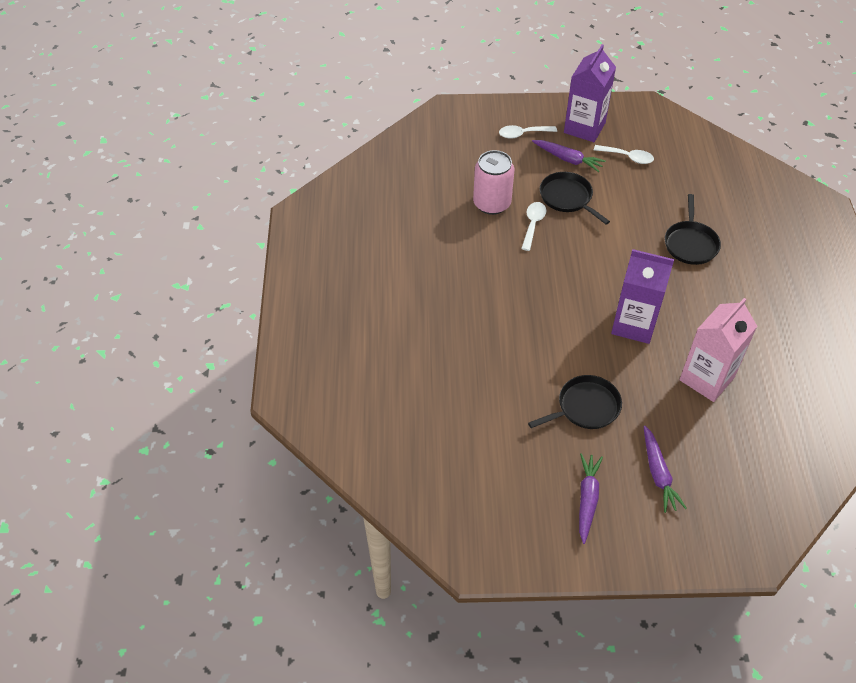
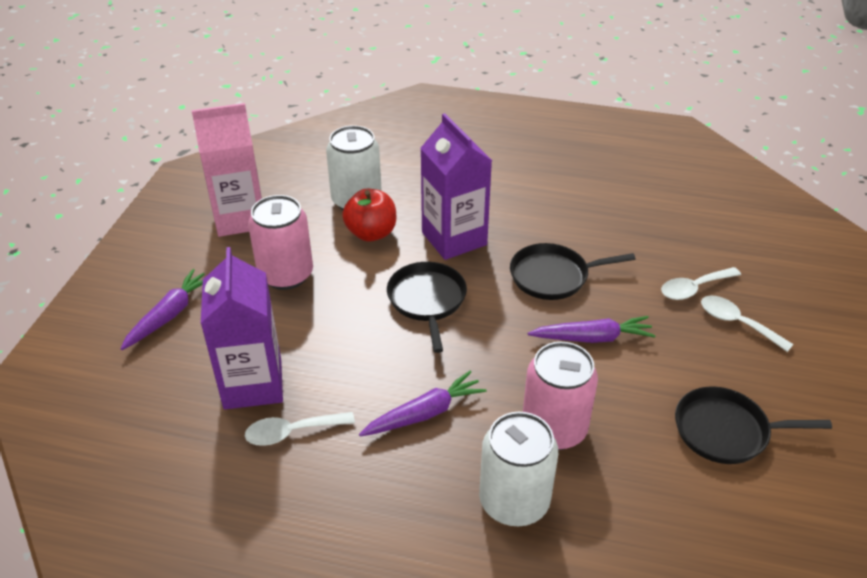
pink can: [473,150,514,215] = 1 -> [248,195,313,290] [523,342,598,450] = 2
red apple: none = 0 -> [342,189,396,242] = 1
white can: none = 0 -> [326,125,382,210] [479,412,558,526] = 2

